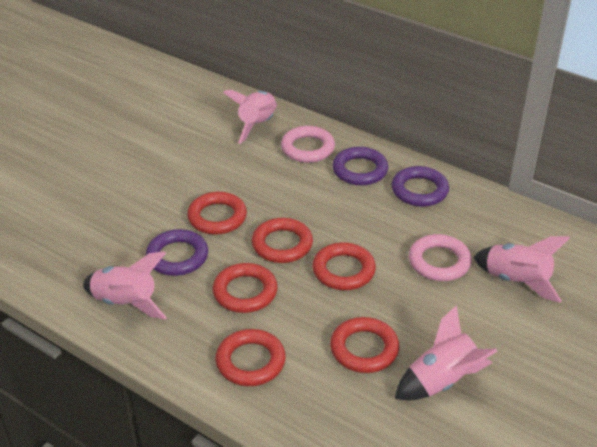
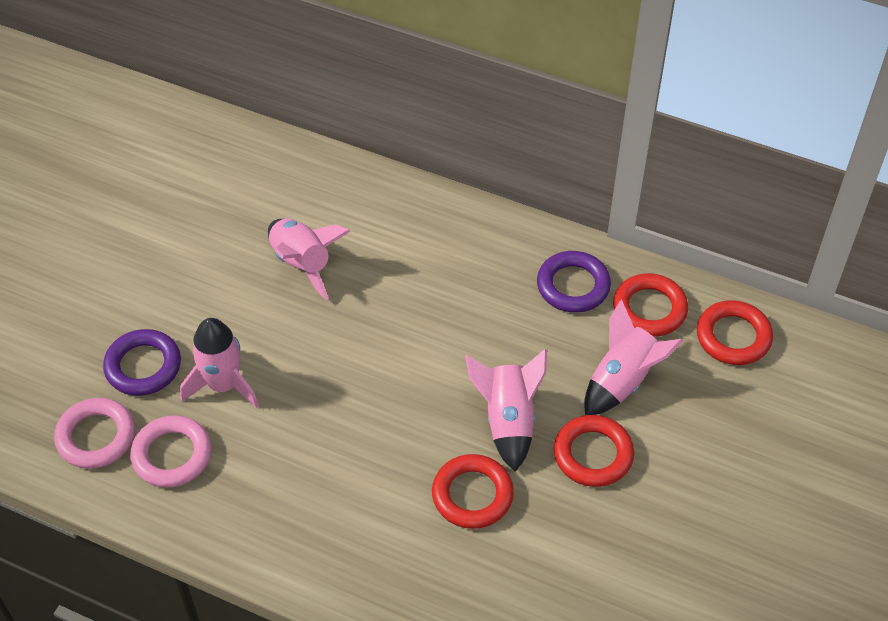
purple ring: [146,229,208,276] [332,147,388,185] [392,166,449,207] = 3 -> [103,329,181,396] [537,251,611,313] = 2
red ring: [187,192,247,235] [213,263,278,313] [216,329,286,386] [252,218,313,263] [312,242,376,290] [330,317,399,373] = 6 -> [432,454,514,529] [554,415,634,487] [613,273,688,337] [697,300,773,365] = 4

